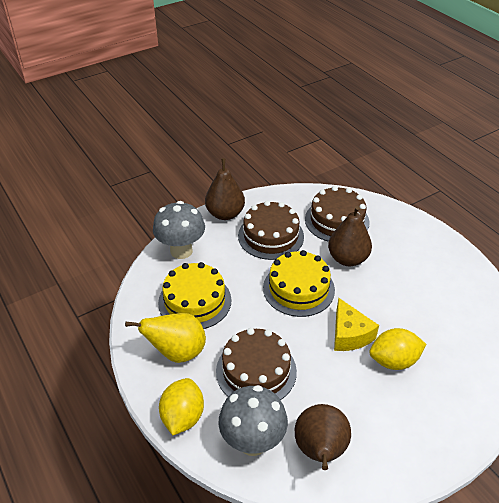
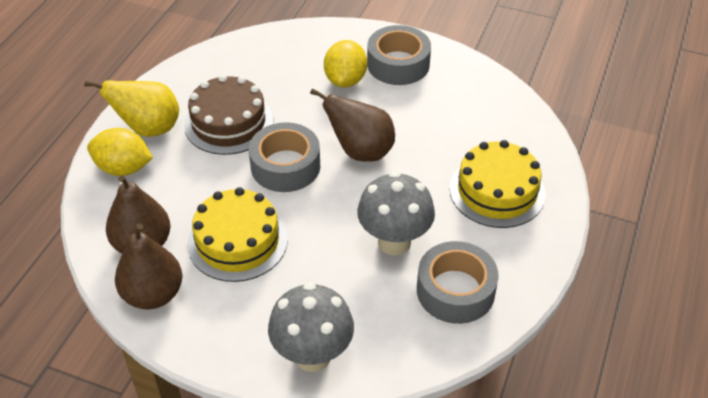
brown cake: [216,328,297,400] [238,201,304,260] [305,186,370,242] = 3 -> [184,75,273,155] = 1
grey tape: none = 0 -> [249,122,320,192] [367,25,431,85] [417,241,499,324] = 3
yellow cheese: [334,297,379,351] = 1 -> none = 0

